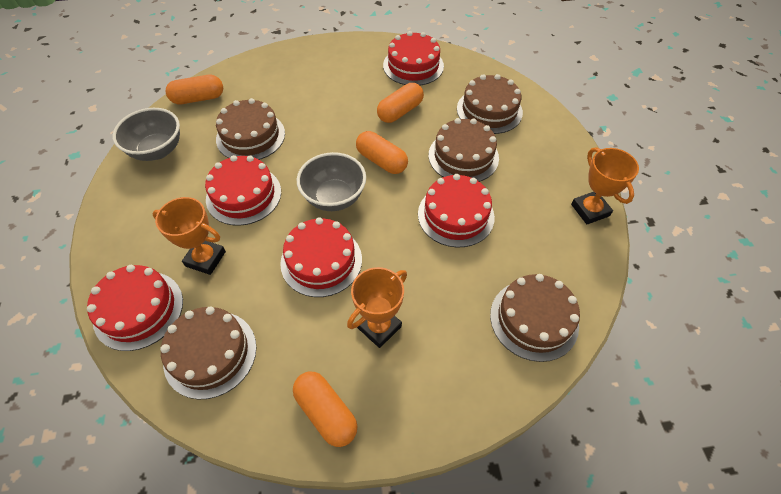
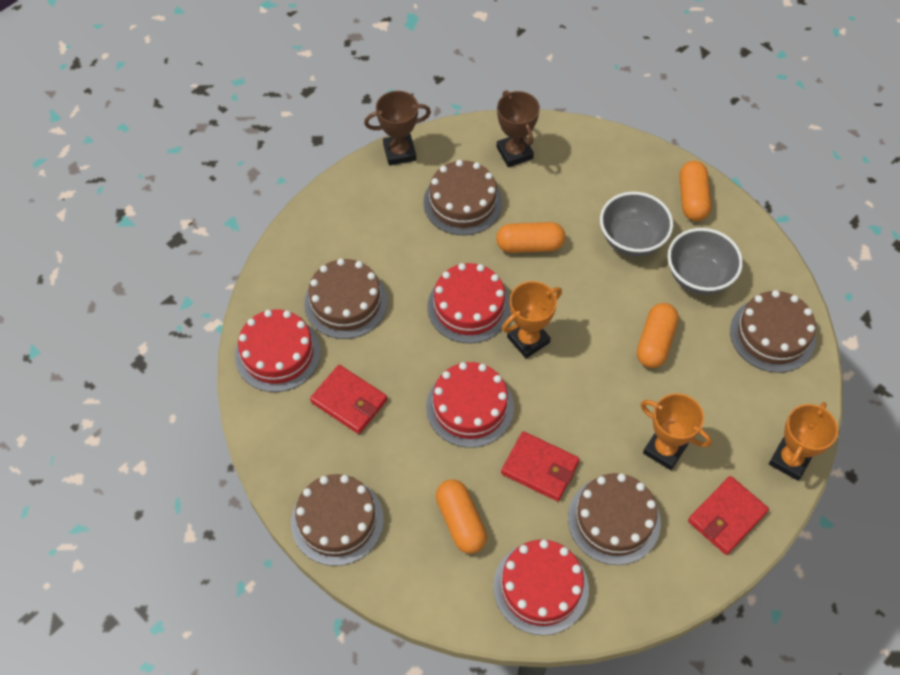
brown trophy: none = 0 -> [364,91,431,166] [497,90,540,167] = 2
red cake: [87,265,183,351] [205,155,281,226] [280,217,362,297] [383,31,444,85] [418,174,495,247] = 5 -> [235,309,321,392] [426,362,514,448] [427,263,511,343] [493,540,589,635] = 4
red wallet: none = 0 -> [310,365,387,434] [501,431,580,501] [688,476,769,555] = 3

